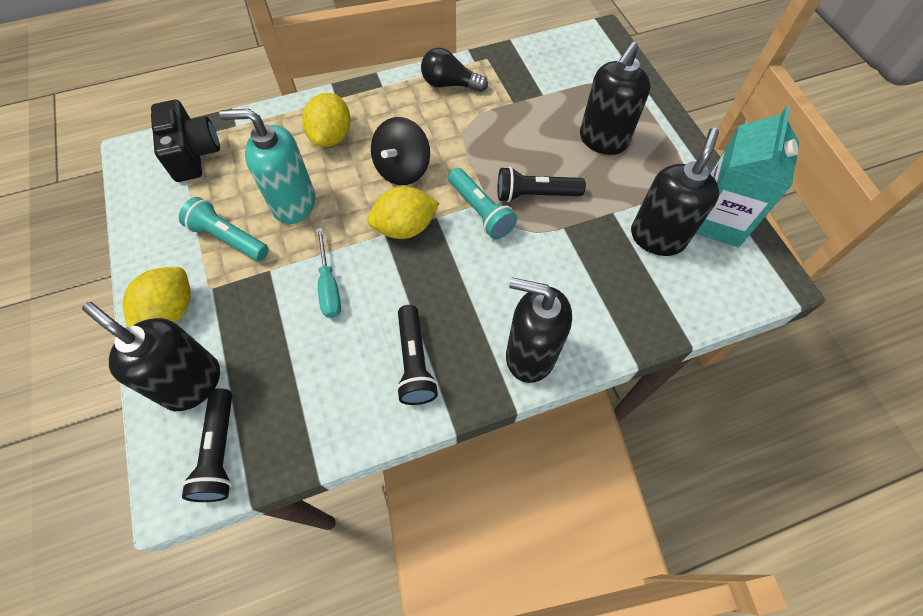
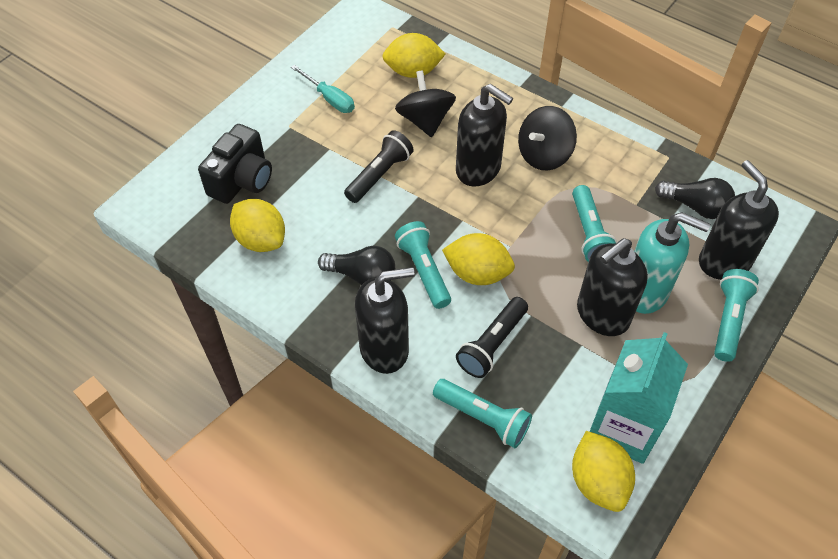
black flashlight: [182,388,232,502] [396,305,438,405] [498,167,586,202] = 3 -> [344,130,414,203] [456,297,528,378] = 2
black light bulb: [421,48,488,92] = 1 -> [318,246,395,285] [655,178,735,219] = 2
black spinning top: [371,117,430,185] = 1 -> [395,70,456,137] [518,106,577,170] = 2
turquoise flashlight: [179,197,269,261] [448,168,517,240] = 2 -> [395,221,451,309] [433,379,532,448] [572,185,617,262] [714,269,759,362] = 4
yellow lemon: [123,267,191,327] [302,93,351,147] [368,186,440,239] = 3 -> [230,199,285,252] [382,33,445,78] [442,233,515,285] [572,431,635,512] = 4

